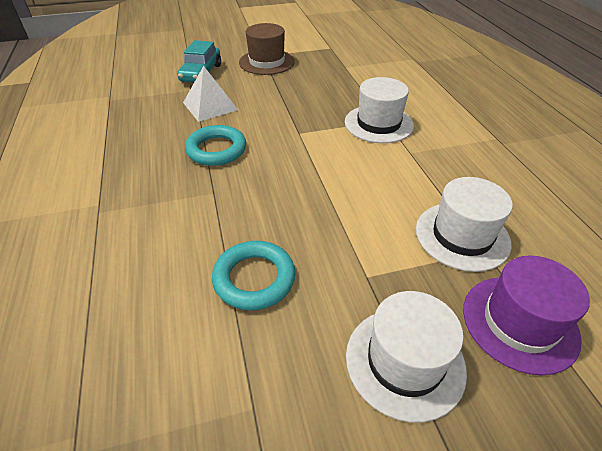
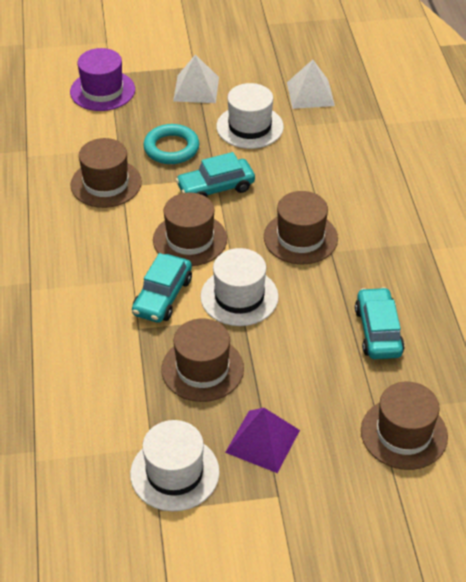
brown hat: [239,23,295,75] = 1 -> [71,138,142,208] [153,193,227,266] [161,318,244,402] [264,191,338,264] [361,382,448,470] = 5
purple pyramid: none = 0 -> [225,408,300,473] = 1
turquoise car: [177,40,221,83] = 1 -> [132,253,192,323] [175,152,255,197] [355,287,405,359] = 3
turquoise ring: [185,125,246,166] [212,241,295,310] = 2 -> [143,124,199,164] = 1
white pyramid: [183,66,238,122] = 1 -> [173,54,219,103] [287,60,335,109] = 2

